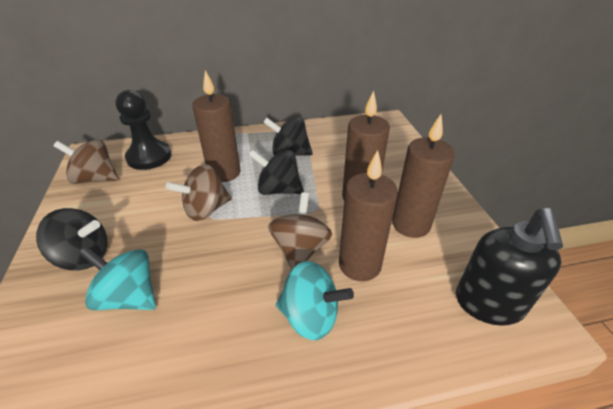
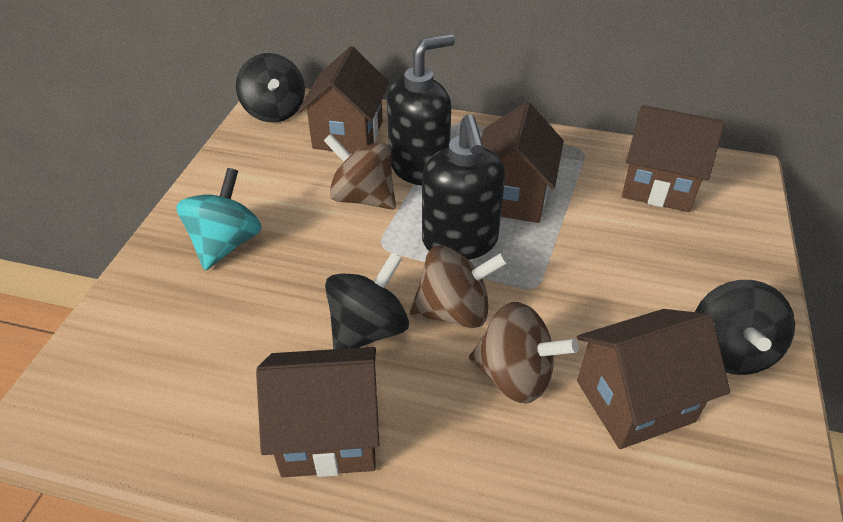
black pawn: [115,90,171,170] = 1 -> none = 0
black soap dispenser: [456,208,563,326] = 1 -> [387,34,455,186] [422,114,505,260] = 2
brown candle: [192,70,241,182] [339,150,398,281] [342,90,390,200] [392,114,455,238] = 4 -> none = 0
brown house: none = 0 -> [256,347,380,477] [298,46,389,154] [481,102,564,223] [577,309,730,449] [622,105,725,212] = 5
turquoise spinning top: [79,246,156,310] [276,261,354,340] = 2 -> [177,168,262,270] = 1

